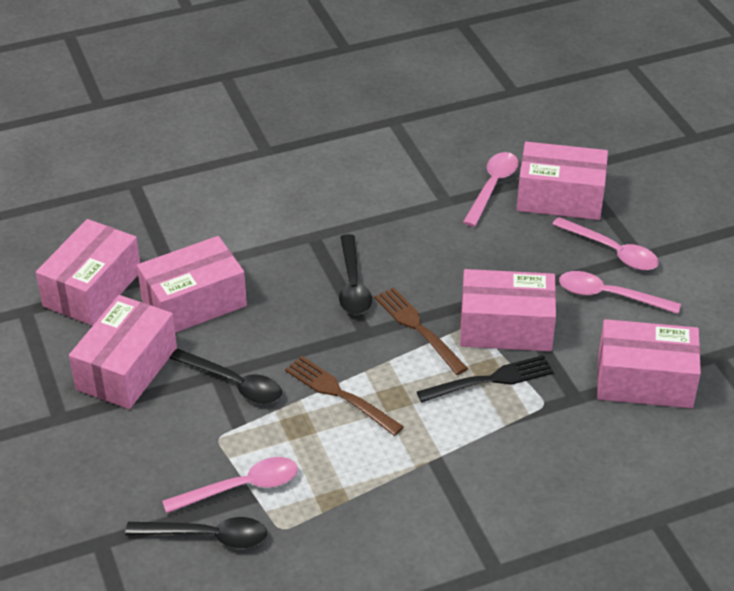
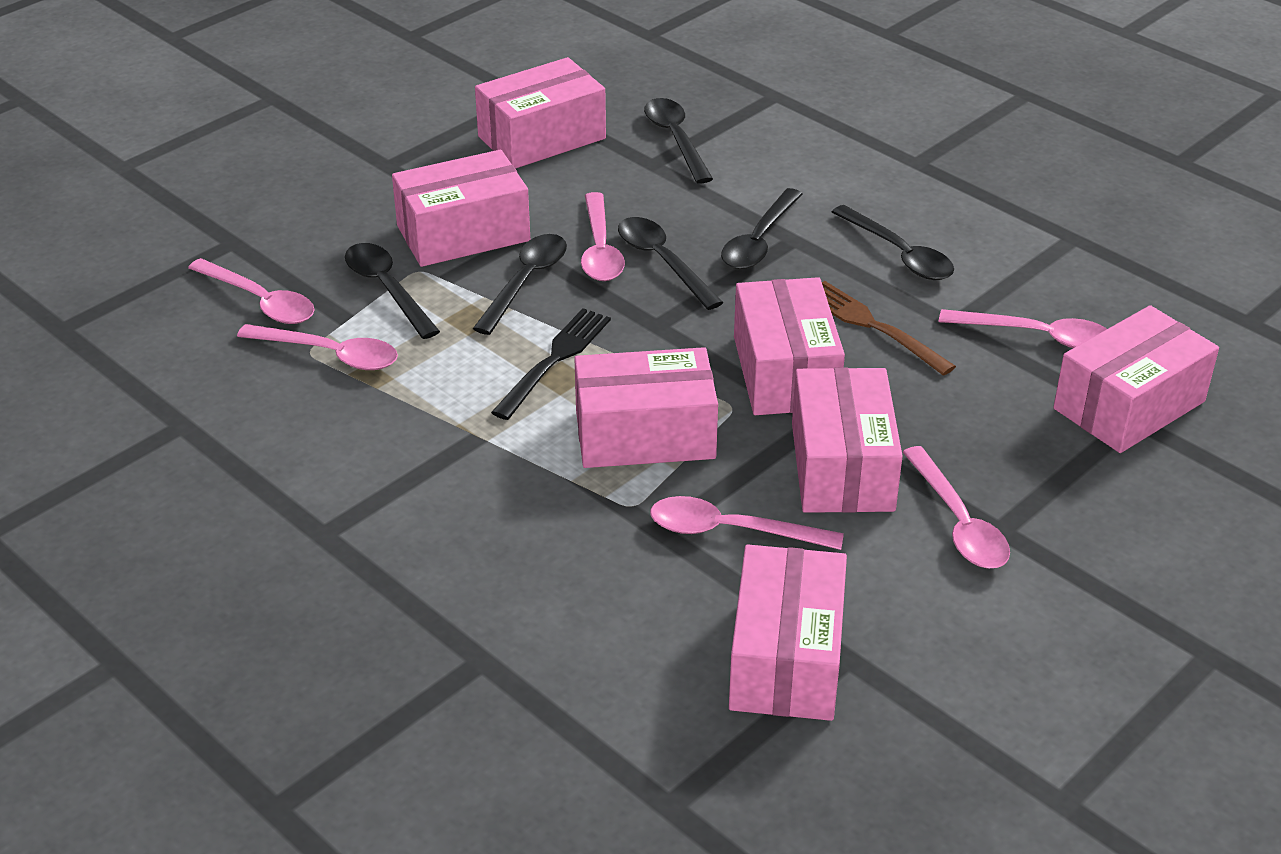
black spoon: [125,517,267,548] [170,349,282,404] [339,234,372,315] = 3 -> [345,243,440,339] [473,234,567,335] [618,217,724,310] [644,98,713,184] [721,188,803,269] [832,205,954,280] = 6
brown fork: [285,356,404,436] [374,287,468,375] = 2 -> [822,281,956,376] = 1
pink box: [36,219,140,326] [69,295,177,409] [137,236,247,333] [460,269,556,351] [517,142,608,220] [597,319,701,408] = 6 -> [392,150,530,267] [475,57,606,169] [574,347,718,468] [729,544,847,721] [734,277,845,415] [792,367,903,513] [1053,305,1219,453] = 7
pink spoon: [162,457,298,514] [463,152,518,227] [552,217,659,270] [559,271,681,314] = 4 -> [188,258,315,324] [237,324,398,370] [581,192,625,281] [650,496,844,550] [903,446,1010,568] [939,309,1107,348] = 6

